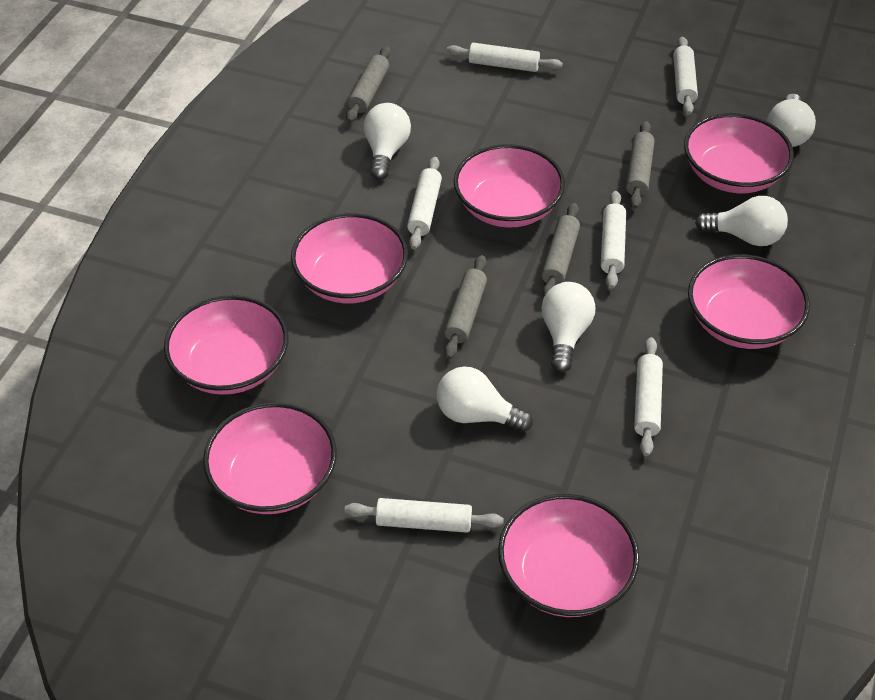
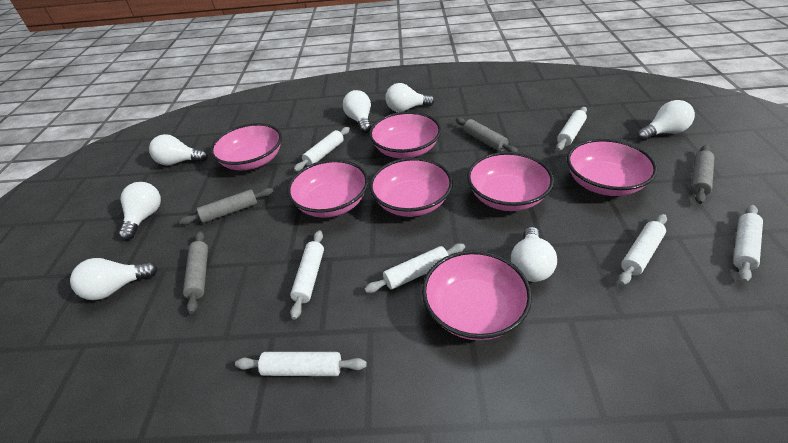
white light bulb: [364,103,411,180] [437,367,533,432] [541,282,595,372] [695,196,788,246] [767,94,816,147] = 5 -> [70,258,158,300] [119,182,161,240] [149,134,208,166] [343,90,371,133] [385,83,435,112] [511,227,557,282] [637,100,695,141] = 7
white rolling pin: [344,498,504,533] [407,157,442,249] [447,43,563,72] [601,191,626,289] [634,337,663,456] [673,37,698,115] = 6 -> [235,352,367,376] [290,230,324,320] [294,127,350,172] [364,243,465,293] [556,107,587,151] [619,214,667,285] [733,205,763,282] = 7

